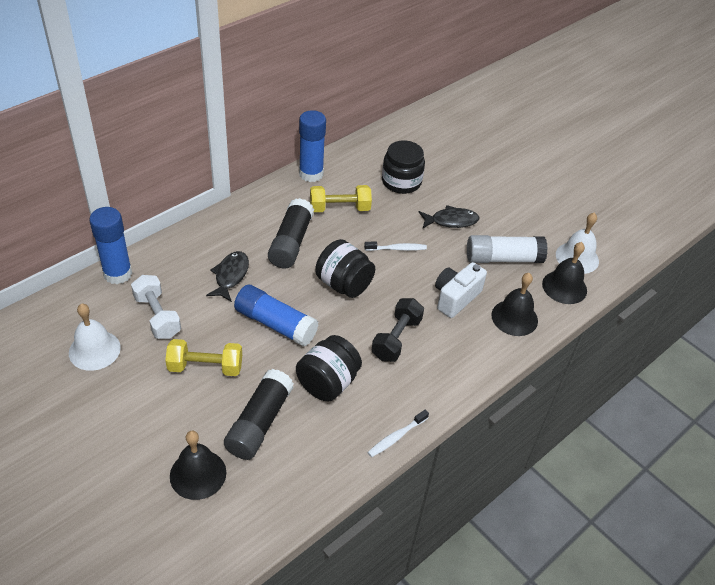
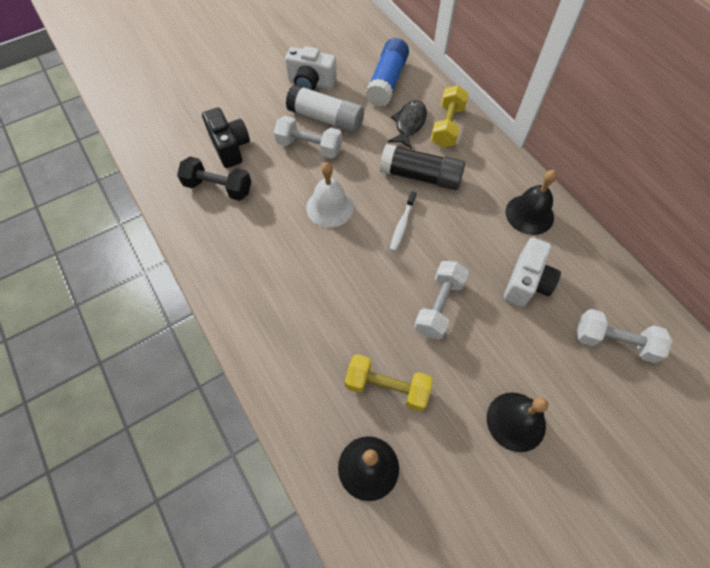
black camera: none = 0 -> [202,108,250,168] = 1
black fish: [206,251,249,302] [419,205,479,228] = 2 -> [388,100,427,149] = 1
black glue stick: [224,369,294,460] [268,198,314,268] = 2 -> [379,144,465,190] = 1
black jar: [296,335,362,401] [315,239,375,298] [382,140,425,194] = 3 -> none = 0
blue glue stick: [89,207,132,284] [234,285,318,347] [299,110,326,182] = 3 -> [366,38,409,107] = 1
white bell: [69,304,121,371] [556,213,599,274] = 2 -> [306,162,354,228] = 1
white camera: [435,262,487,318] = 1 -> [285,46,337,91] [504,237,561,307] = 2
white dumbbell: [131,275,181,339] = 1 -> [274,116,342,159] [414,261,469,340] [577,309,673,363] = 3
white toothbrush: [364,242,427,251] [367,410,429,457] = 2 -> [390,191,416,252] = 1

